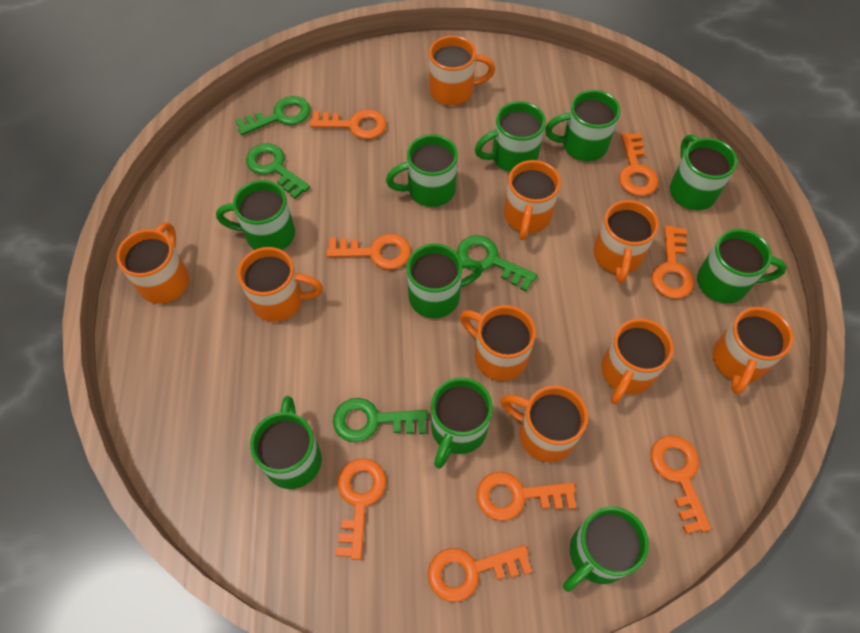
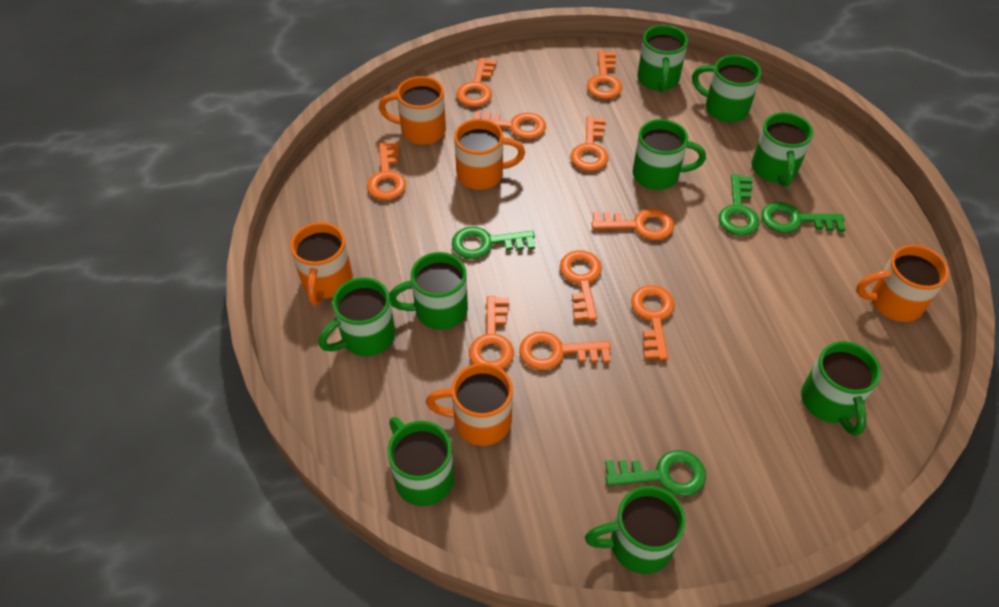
green mug: [216,180,295,250] [250,396,322,489] [386,134,458,207] [407,244,483,318] [431,377,493,468] [475,101,546,172] [545,90,620,161] [563,506,649,592] [670,134,737,210] [697,229,787,303] = 10 -> [319,277,395,356] [387,417,454,506] [389,252,468,330] [585,486,686,574] [632,119,706,190] [637,25,688,92] [692,55,761,123] [752,112,813,187] [801,341,881,436] = 9
orange key: [310,110,386,139] [326,234,411,269] [335,458,386,560] [428,545,532,602] [477,472,576,521] [619,133,658,196] [651,226,694,299] [651,436,712,534] = 8 -> [367,142,406,200] [456,58,497,107] [469,296,514,369] [472,111,546,139] [519,331,611,370] [560,250,602,321] [571,116,608,171] [587,51,622,99] [592,209,674,240] [631,285,675,360] = 10
orange mug: [116,222,189,304] [238,247,323,322] [429,36,495,105] [460,305,536,381] [500,386,588,462] [504,160,561,241] [593,200,659,284] [601,318,674,404] [712,307,793,394] = 9 -> [290,222,353,306] [379,76,446,145] [426,363,513,446] [454,119,525,190] [856,245,949,322] = 5

